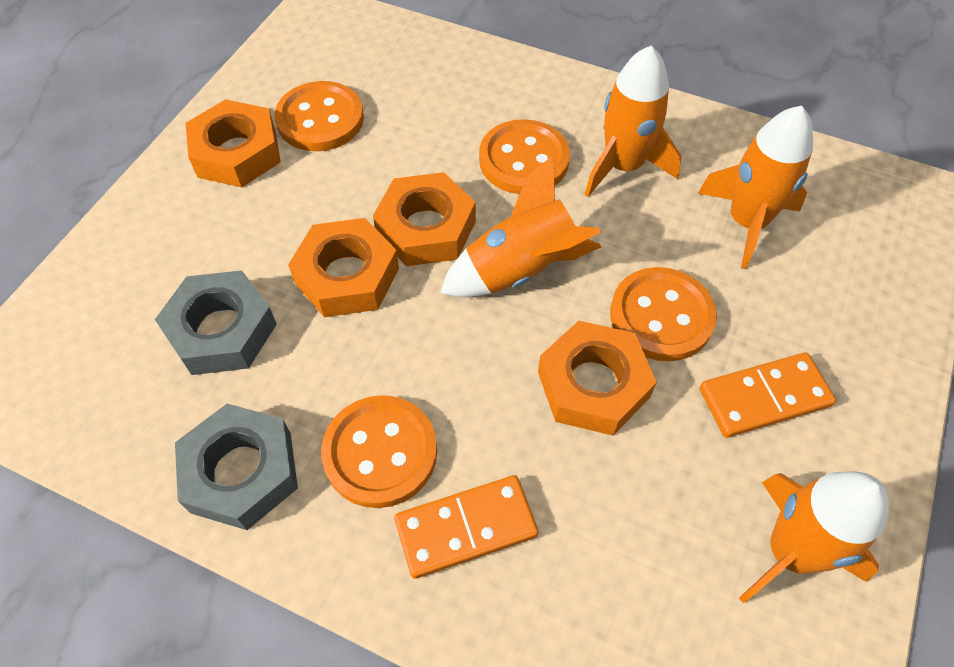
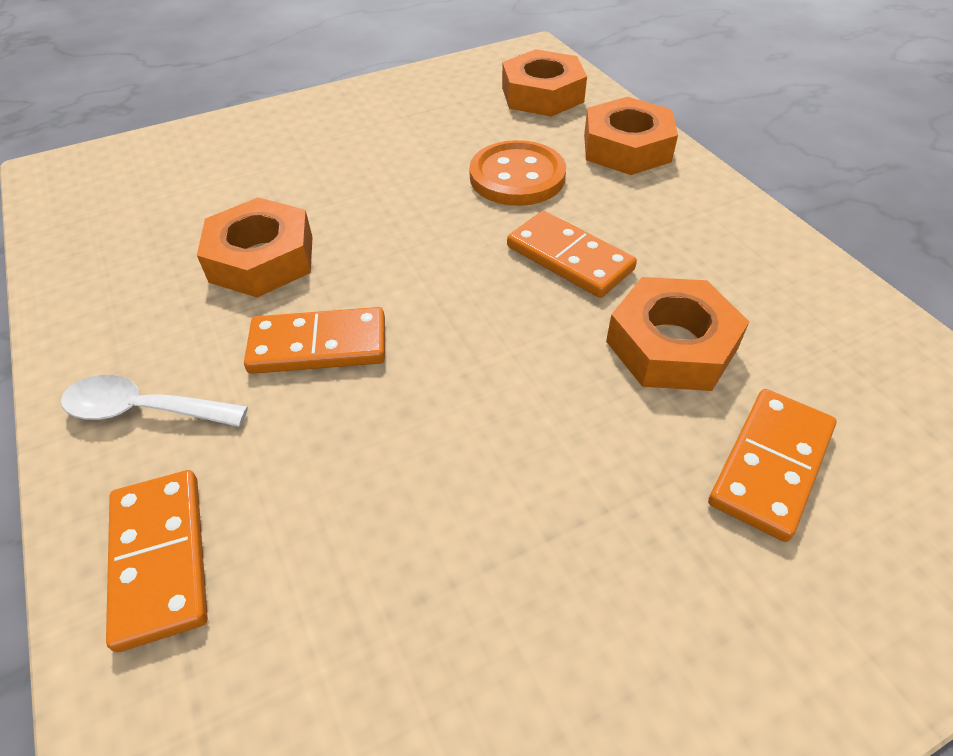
grey nut: [155,270,277,375] [175,404,298,530] = 2 -> none = 0
orange button: [274,81,364,151] [321,395,437,508] [479,119,570,194] [610,267,717,361] = 4 -> [469,140,566,206] = 1
orange domino: [394,475,539,579] [700,352,836,438] = 2 -> [106,470,208,652] [244,307,385,374] [507,211,637,298] [708,389,836,542] = 4
orange rocket: [440,155,601,297] [585,45,681,197] [697,106,813,269] [739,471,889,603] = 4 -> none = 0
white spoon: none = 0 -> [61,375,248,427] = 1

